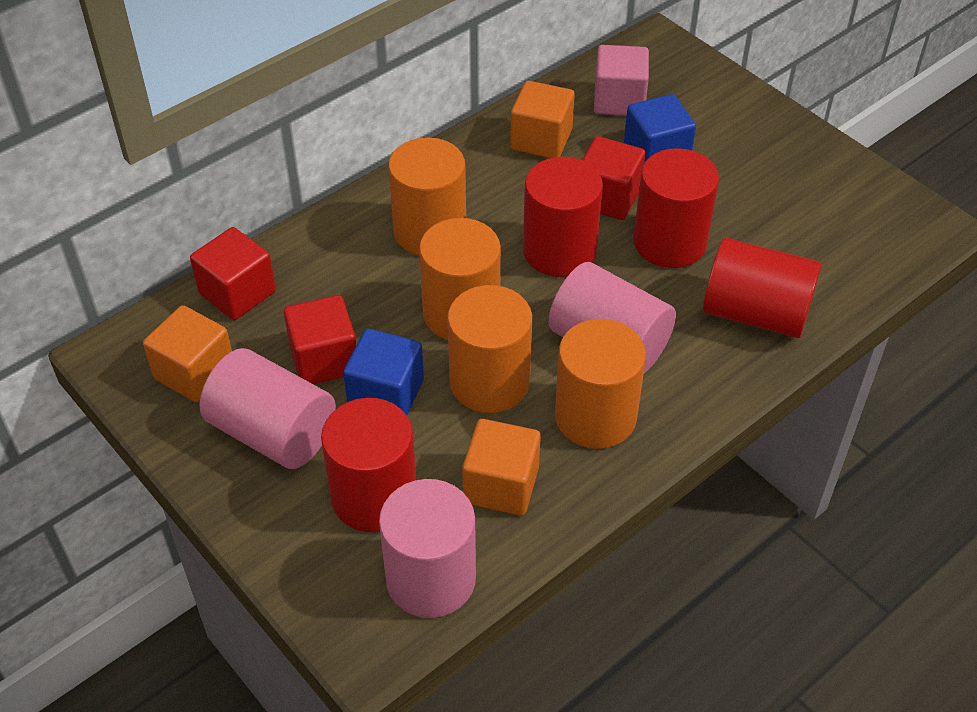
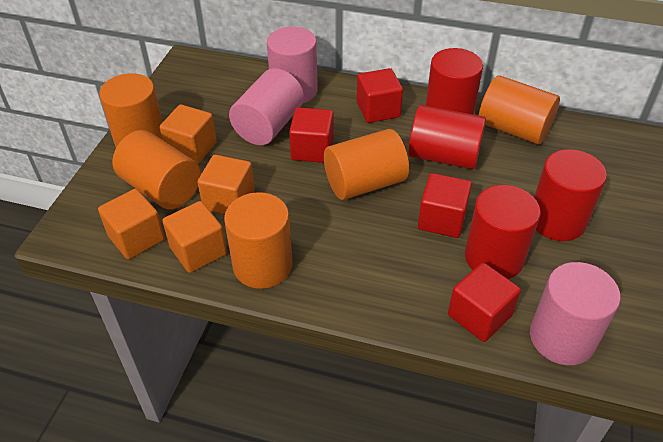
blue cube: [343,329,424,415] [624,94,696,163] = 2 -> none = 0
orange cube: [143,305,232,403] [462,419,541,516] [510,81,575,158] = 3 -> [98,189,165,259] [160,104,217,164] [162,201,227,273] [197,155,255,214] = 4
orange cylinder: [388,138,466,256] [419,218,501,340] [447,285,532,413] [555,319,646,449] = 4 -> [99,73,163,148] [112,130,201,209] [224,192,292,289] [324,129,409,200] [479,75,560,144] = 5
pink cube: [594,45,649,116] = 1 -> none = 0
red cube: [190,227,276,320] [284,295,356,384] [582,136,646,220] = 3 -> [289,107,334,163] [357,68,403,123] [418,173,472,238] [448,263,521,342] = 4

